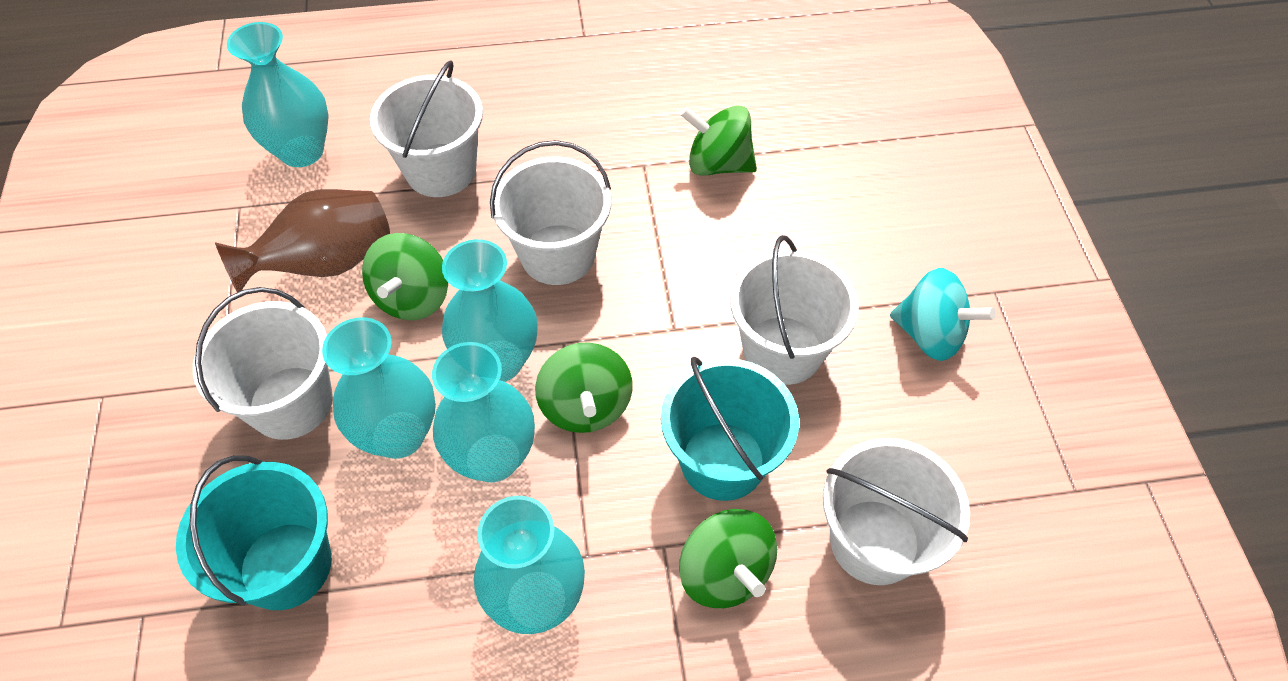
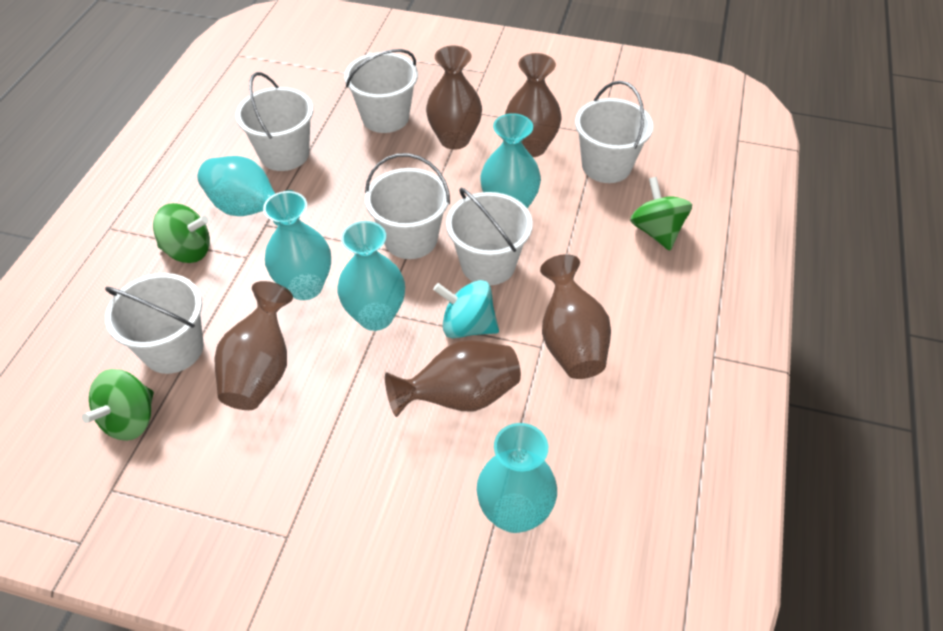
brown vase: [215,189,390,292] = 1 -> [214,281,293,410] [385,340,521,417] [426,46,482,150] [505,53,561,157] [540,254,611,379] = 5
green spinning top: [362,233,448,320] [535,342,632,433] [679,509,777,608] [680,105,757,176] = 4 -> [82,369,154,441] [153,203,210,263] [630,177,692,251] = 3
turquoise bucket: [176,455,332,610] [661,356,799,501] = 2 -> none = 0
white bucket: [193,287,333,440] [370,60,483,197] [490,140,611,285] [730,235,859,385] [823,438,970,585] = 5 -> [105,273,204,374] [236,72,313,171] [344,49,418,133] [365,153,450,259] [446,187,533,285] [575,81,653,183] = 6

